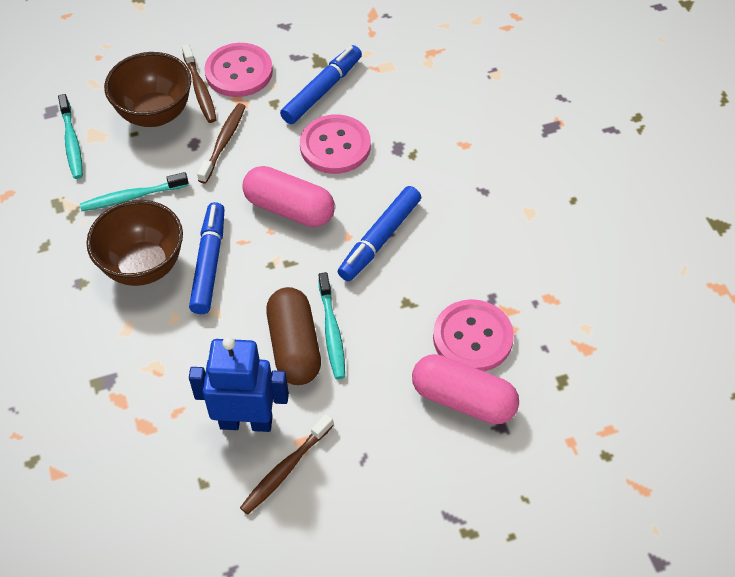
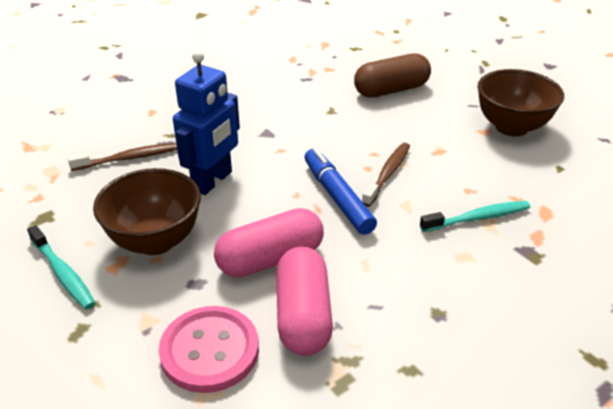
blue marker: [189,202,225,314] [280,45,362,124] [338,186,421,281] = 3 -> [305,148,377,235] = 1
brown toothbrush: [182,44,217,123] [197,103,246,184] [240,414,334,515] = 3 -> [68,143,177,171] [362,143,410,207] = 2
pink button: [204,43,273,97] [300,114,371,174] [433,299,514,372] = 3 -> [159,306,259,393] = 1
turquoise toothbrush: [58,94,83,179] [80,172,189,211] [319,272,345,379] = 3 -> [27,225,95,309] [420,201,530,232] = 2

